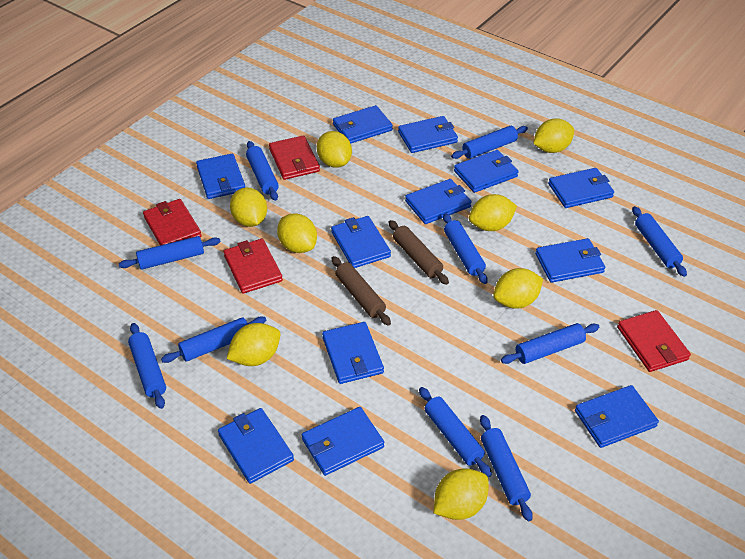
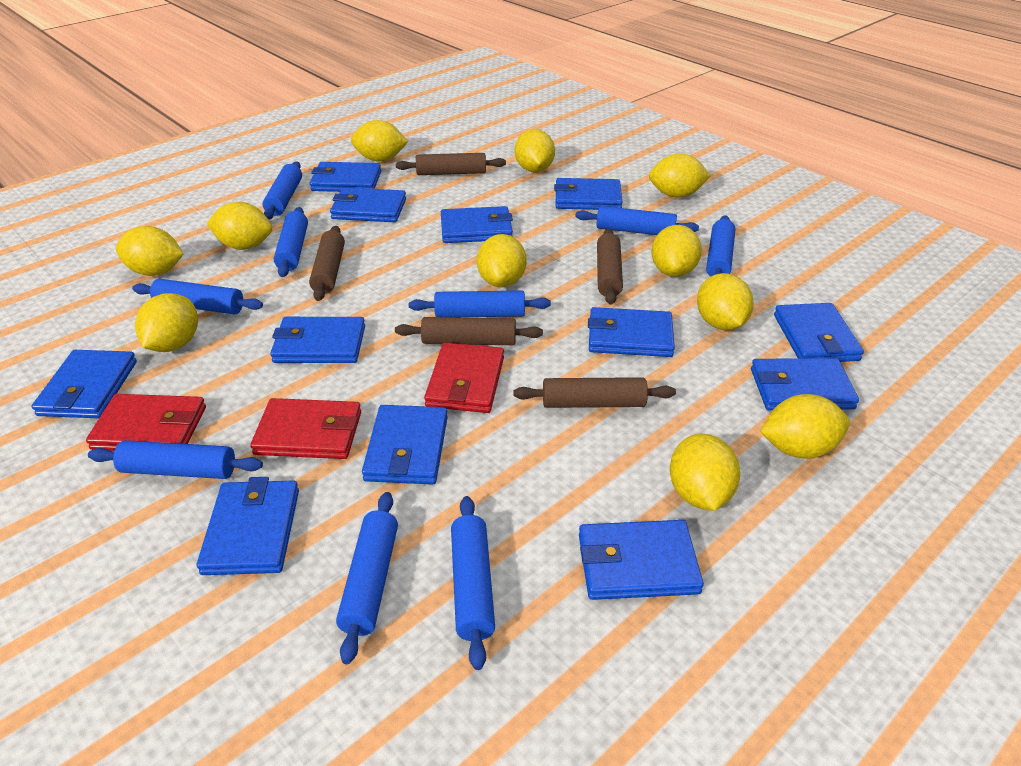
blue rolling pin: [119,236,221,270] [128,323,166,409] [161,317,266,363] [246,141,279,201] [419,387,492,477] [443,213,488,284] [451,126,528,159] [480,415,533,521] [501,323,599,364] [632,206,687,277] = 10 -> [88,440,263,479] [132,279,263,314] [263,161,302,220] [274,207,308,277] [336,492,398,664] [409,291,551,317] [451,496,495,670] [575,206,699,235] [706,215,735,277] = 9
brown rolling pin: [331,256,391,326] [389,220,449,285] = 2 -> [309,226,345,301] [395,317,543,345] [396,153,506,175] [514,377,676,408] [597,229,623,305] = 5
red wallet: [143,199,202,245] [224,239,283,294] [269,135,320,180] [617,310,691,372] = 4 -> [86,394,206,451] [250,398,361,459] [424,342,504,413] = 3
yellow lemon: [227,323,281,366] [230,187,267,227] [277,213,317,253] [317,131,352,168] [434,468,489,520] [469,194,517,231] [493,268,543,309] [533,118,574,153] = 8 -> [116,226,183,276] [135,293,198,352] [207,202,272,250] [351,120,408,161] [477,234,527,287] [515,129,555,172] [649,154,711,198] [651,225,702,277] [670,433,740,511] [697,273,754,330] [760,394,850,459] = 11

